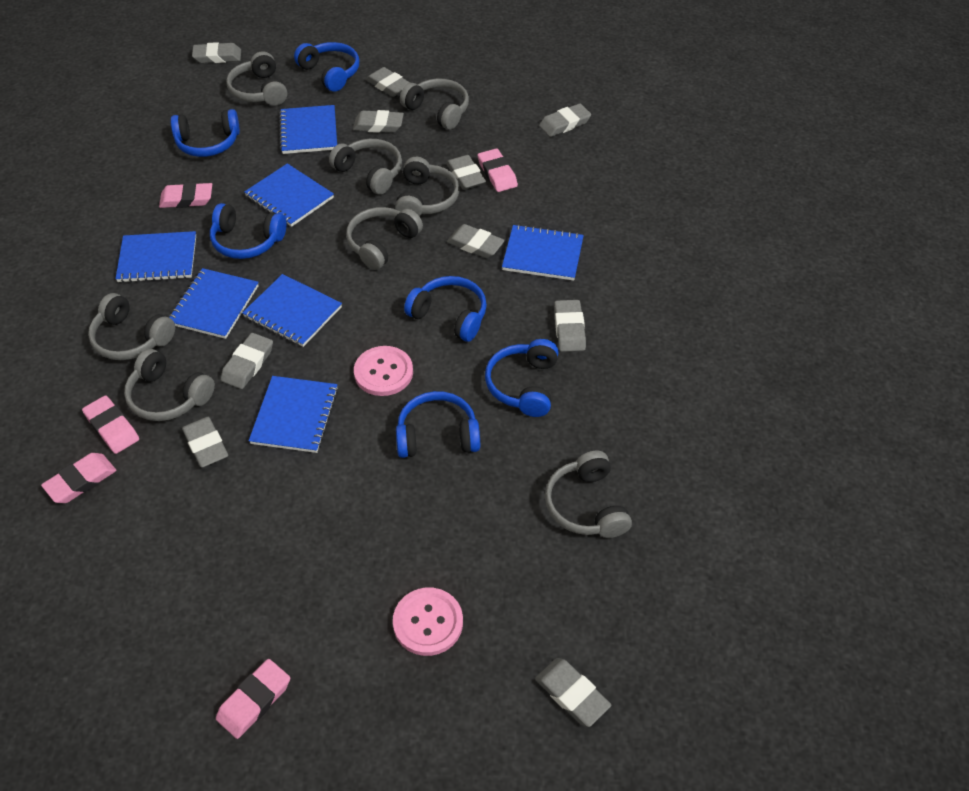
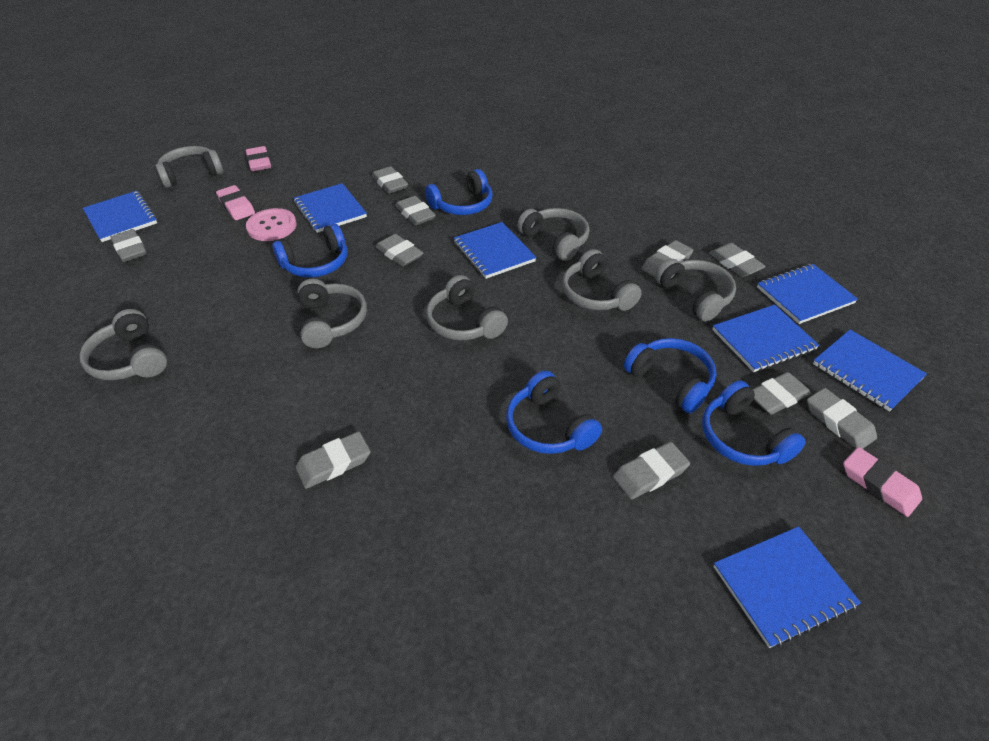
blue headphones: [171,109,240,157] [210,203,287,259] [294,42,359,92] [396,391,480,458] [404,276,487,342] [485,339,559,417] = 6 -> [272,224,347,278] [425,169,493,215] [506,370,602,454] [624,338,716,413] [702,380,806,466] = 5
grey headphones: [88,293,175,360] [124,349,215,421] [226,51,288,106] [329,139,402,195] [346,207,423,270] [395,157,459,217] [400,79,469,130] [545,451,632,538] = 8 -> [79,309,167,380] [156,146,223,188] [297,279,367,348] [426,275,508,340] [517,208,590,261] [562,249,642,311] [655,259,736,321] = 7
pink button: [354,346,413,396] [393,588,463,656] = 2 -> [246,208,297,241] = 1
pink eraser: [41,453,116,503] [82,395,139,454] [159,182,212,208] [216,659,290,739] [478,149,518,192] = 5 -> [216,185,255,220] [246,146,271,171] [843,447,922,517] = 3

